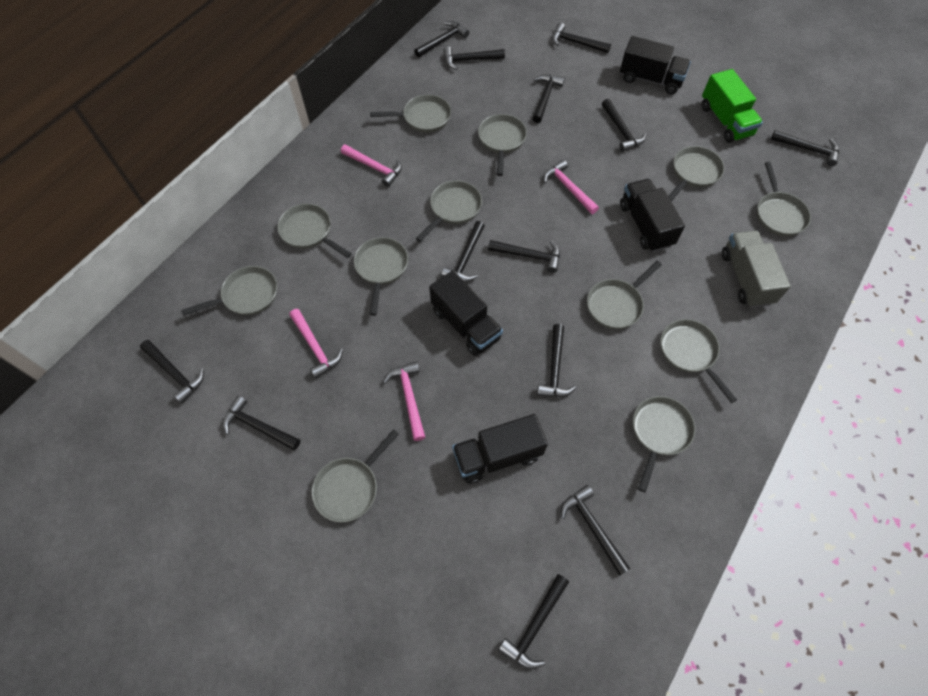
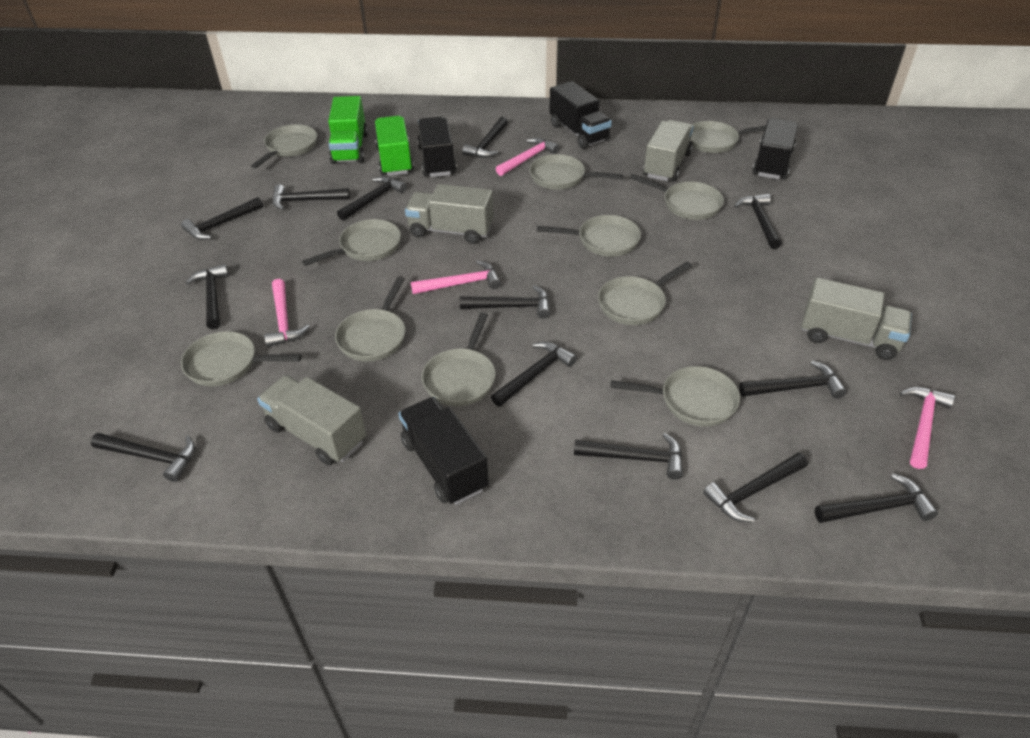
green truck: [702,69,763,143] = 1 -> [328,96,368,164] [375,116,414,176] = 2
grey pan: [181,266,277,316] [278,204,352,258] [312,429,399,522] [354,237,408,316] [370,94,451,133] [416,181,482,242] [478,114,527,176] [587,261,662,329] [633,396,695,492] [661,319,737,403] [668,146,724,202] [757,162,811,236] = 12 -> [181,331,302,386] [251,125,317,168] [302,219,401,266] [335,276,405,362] [422,312,495,406] [529,154,623,190] [537,215,641,257] [598,262,692,325] [611,366,740,427] [630,174,724,220] [691,121,766,153] = 11
grey truck: [722,231,791,308] = 1 -> [257,375,366,465] [405,184,494,244] [643,120,694,181] [801,278,912,360] = 4

